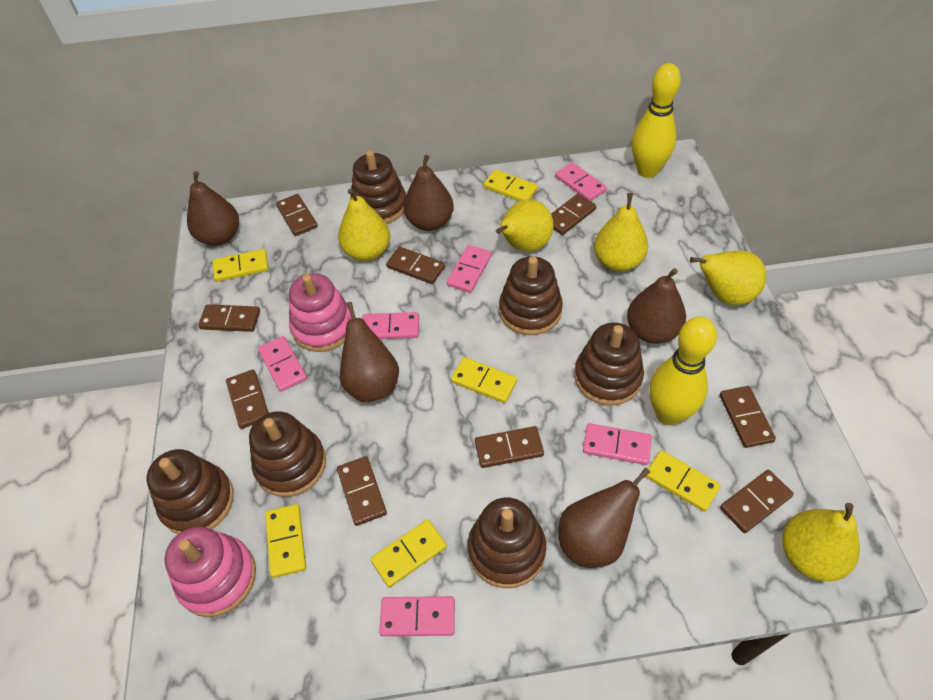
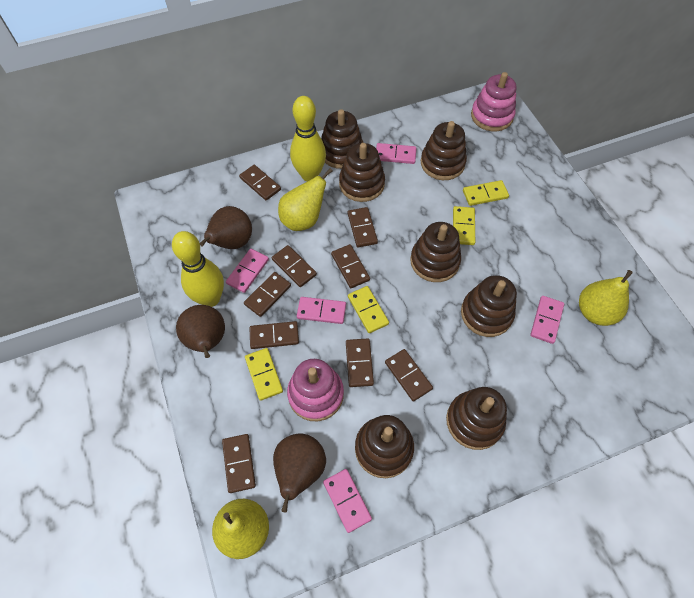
brown pear: [187,171,239,246] [340,302,399,402] [403,155,454,231] [558,467,650,568] [627,268,686,344] = 5 -> [176,305,225,358] [200,206,252,249] [273,434,326,513] = 3
brown stacking toy: [147,449,234,534] [249,411,326,497] [350,150,406,224] [468,498,546,588] [499,256,563,335] [574,323,644,406] = 6 -> [321,109,363,169] [339,143,385,202] [355,415,414,478] [410,222,461,282] [421,121,467,180] [446,387,507,450] [461,275,517,337] = 7
pink domino: [258,336,307,392] [362,312,419,339] [379,596,455,636] [446,245,492,293] [555,162,607,201] [583,423,652,465] = 6 -> [226,249,269,293] [297,297,346,324] [323,469,372,533] [376,143,417,164] [530,296,564,344] = 5
yellow domino: [213,249,268,282] [265,504,306,578] [371,519,447,588] [451,357,517,403] [484,170,538,201] [645,450,721,512] = 6 -> [245,348,283,401] [348,286,389,333] [453,206,475,245] [463,180,509,206] = 4
yellow pear: [338,188,390,261] [496,199,554,252] [594,193,648,272] [690,250,766,306] [782,503,860,582] = 5 -> [212,499,269,559] [278,168,333,231] [579,270,633,326] = 3

